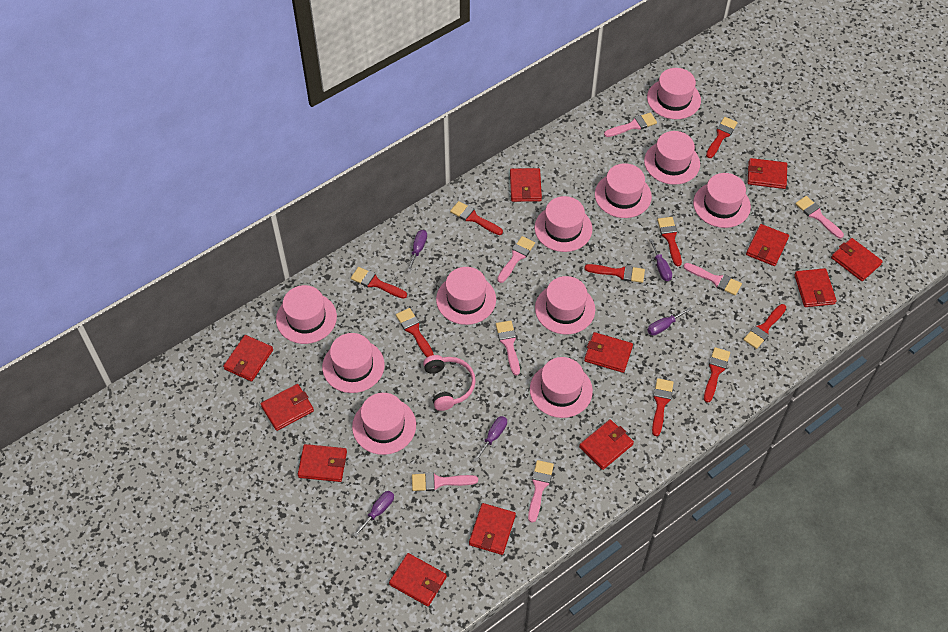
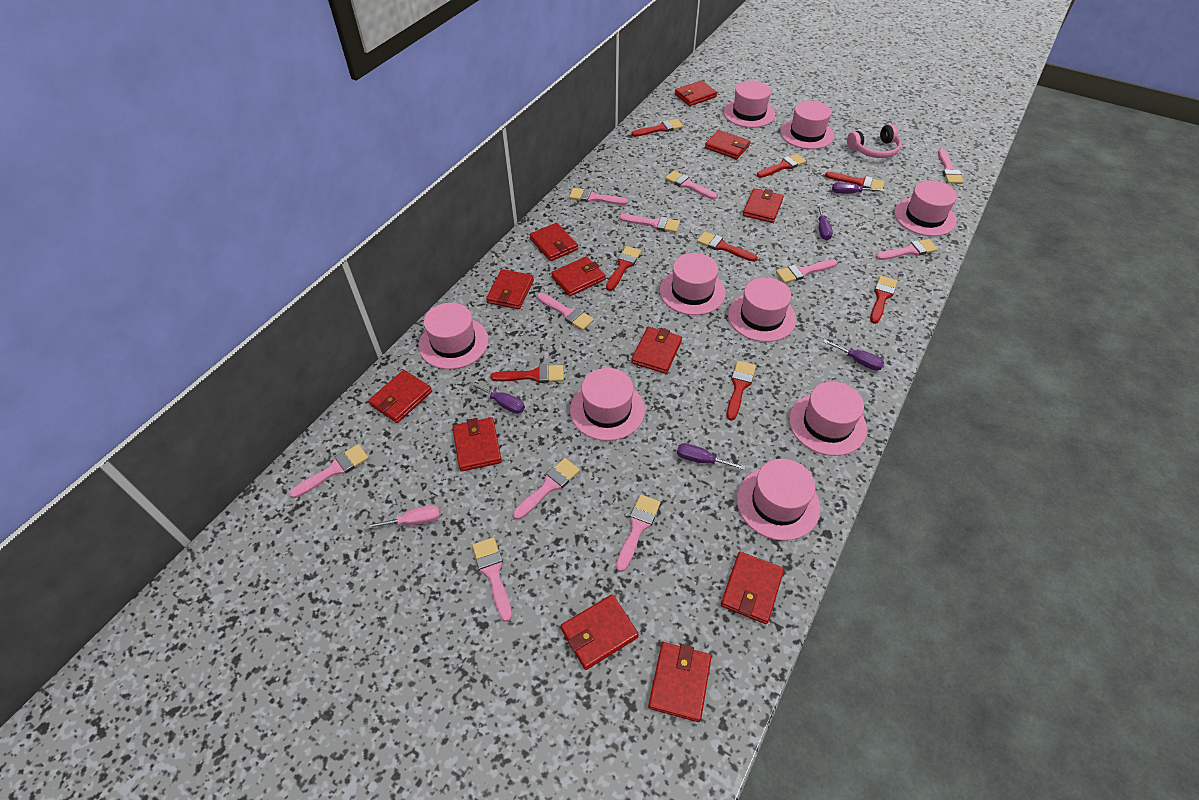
pink brush: [412,472,478,491] [496,320,520,375] [497,236,535,283] [528,460,554,523] [604,112,657,137] [683,263,742,295] [795,196,844,238] = 7 -> [289,444,369,498] [472,537,512,622] [513,458,580,520] [537,293,594,330] [569,188,628,205] [616,494,661,572] [619,214,680,233] [665,171,717,200] [776,259,837,283] [876,239,938,260] [938,149,964,184] = 11
pink hat: [276,285,337,344] [322,333,384,393] [352,393,416,455] [436,267,496,325] [530,357,593,418] [535,196,592,252] [535,276,595,334] [595,163,652,218] [644,131,700,185] [647,68,701,119] [693,173,751,228] = 11 -> [418,303,489,369] [570,368,645,441] [660,253,726,315] [724,81,775,128] [728,277,796,342] [737,459,820,541] [780,100,834,149] [789,381,867,456] [894,180,957,236] = 9
pink screwdriver: none = 0 -> [366,505,440,529] = 1
red brush: [351,267,407,299] [396,308,434,357] [450,201,503,235] [585,264,645,283] [652,378,674,436] [657,217,682,266] [704,347,730,403] [706,117,738,158] [743,304,786,349] = 9 -> [490,364,564,383] [606,246,641,291] [631,119,683,137] [697,232,758,262] [726,361,756,421] [757,154,806,178] [825,172,885,192] [870,276,897,324] = 8

